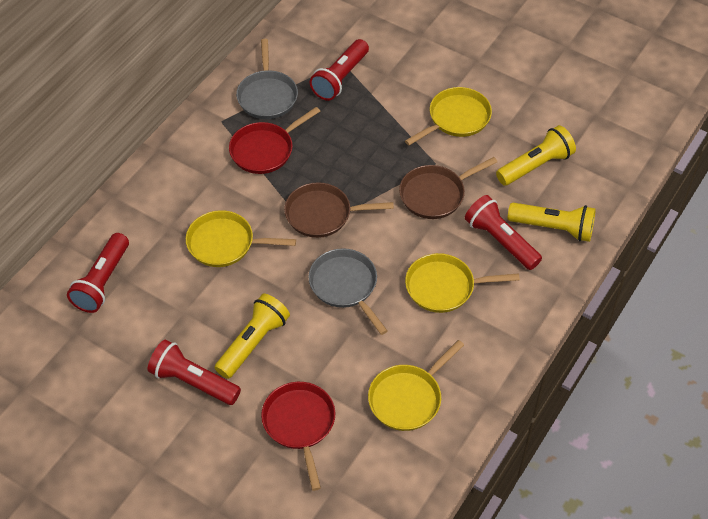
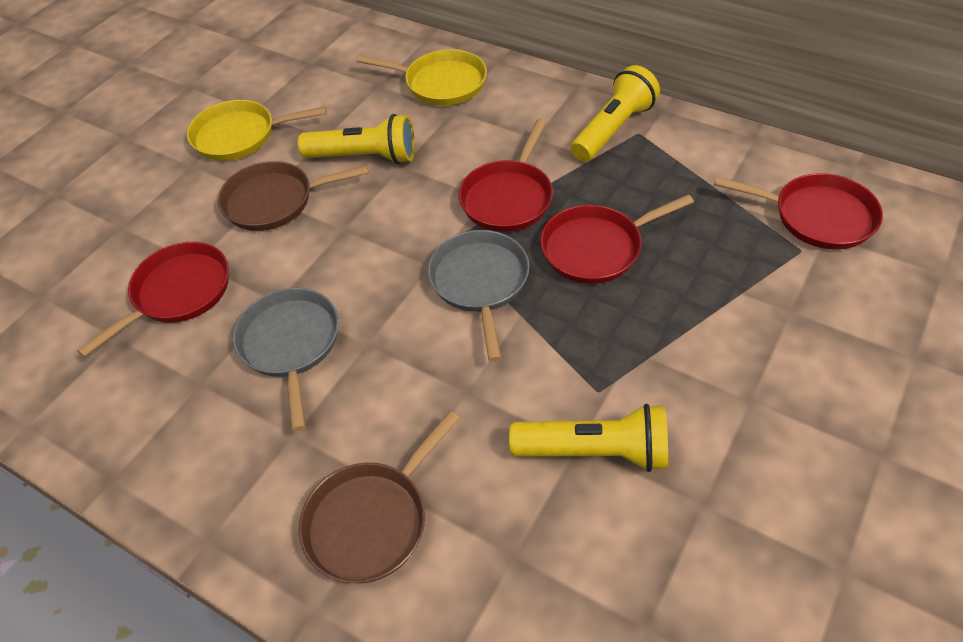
red flashlight: [67,233,129,313] [148,340,241,405] [310,39,369,101] [465,195,542,270] = 4 -> none = 0
red pan: [229,107,320,174] [261,382,335,491] = 2 -> [77,242,229,357] [458,119,553,232] [540,194,694,284] [714,173,883,250] = 4
yellow pan: [186,210,296,267] [368,340,464,431] [405,87,492,145] [405,253,520,313] = 4 -> [187,100,327,161] [357,49,487,106] = 2

